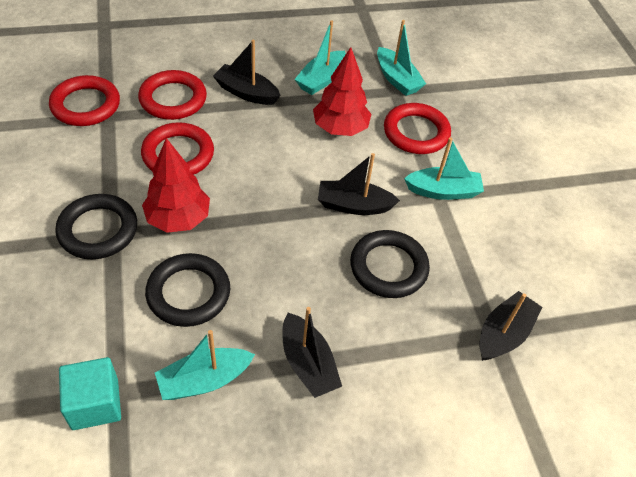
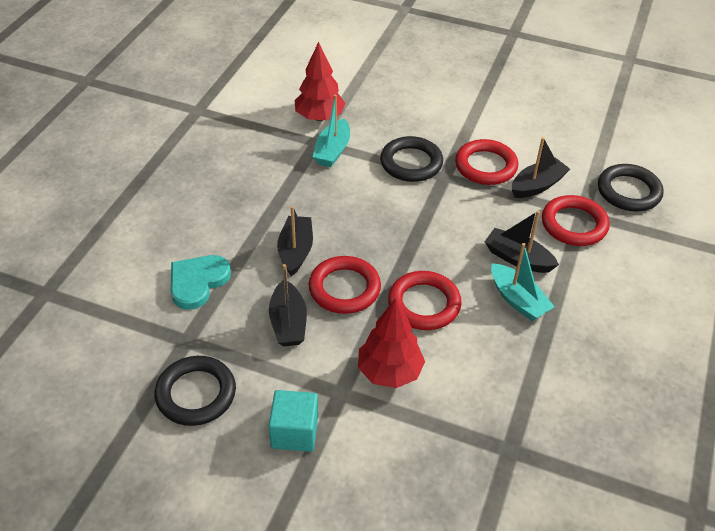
turquoise boat: [155,330,255,400] [295,20,346,95] [377,20,426,96] [404,137,484,200] = 4 -> [313,95,350,167] [491,243,555,321] = 2
turquoise heart: none = 0 -> [171,255,231,310] = 1

